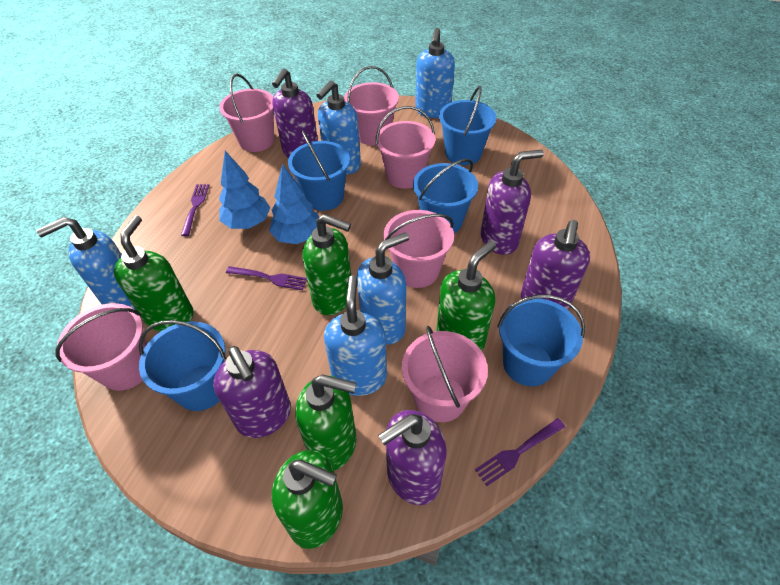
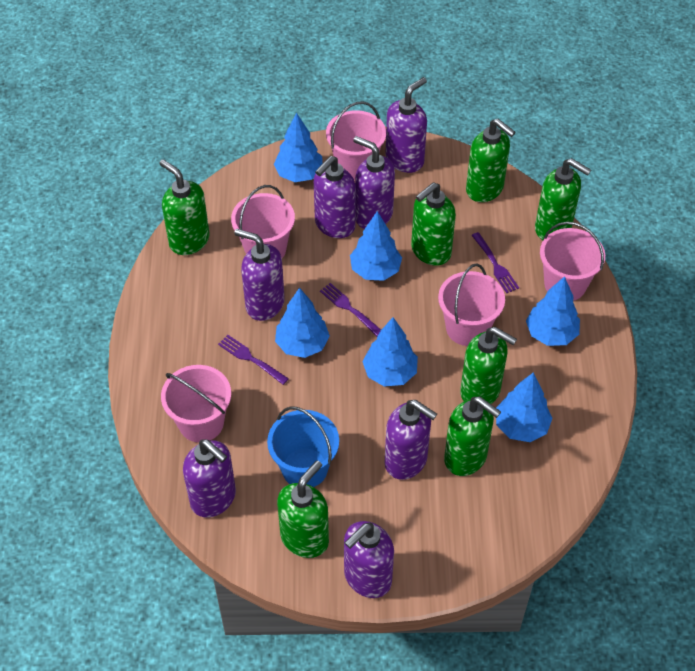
blue bucket: [139,320,226,411] [288,130,350,211] [413,159,478,233] [439,86,497,165] [497,295,585,386] = 5 -> [267,406,339,487] = 1
blue soap dispenser: [36,217,136,310] [317,80,361,174] [324,275,387,396] [357,232,409,345] [415,28,455,118] = 5 -> none = 0
blue tree: [219,151,270,229] [269,164,319,244] = 2 -> [274,112,323,182] [275,287,330,358] [350,211,402,281] [362,317,418,387] [496,373,552,442] [526,276,580,346] = 6
green soap dispenser: [114,215,194,332] [272,450,343,549] [295,374,356,470] [303,214,351,315] [437,241,496,351] = 5 -> [159,160,210,255] [277,460,329,558] [411,182,456,266] [444,397,501,476] [460,327,517,404] [466,119,515,202] [535,158,591,240] = 7
pink bucket: [55,303,147,391] [219,74,274,152] [344,66,399,145] [376,106,435,189] [384,210,454,288] [402,326,488,422] = 6 -> [161,365,231,443] [231,185,295,258] [326,101,386,180] [438,263,505,346] [540,222,605,301] = 5
purple soap dispenser: [213,346,291,438] [272,69,318,158] [378,410,447,505] [481,150,544,255] [521,220,590,310] = 5 -> [183,439,236,518] [234,229,285,321] [314,156,356,238] [344,521,394,598] [353,136,395,229] [385,77,427,173] [385,400,437,480] = 7

